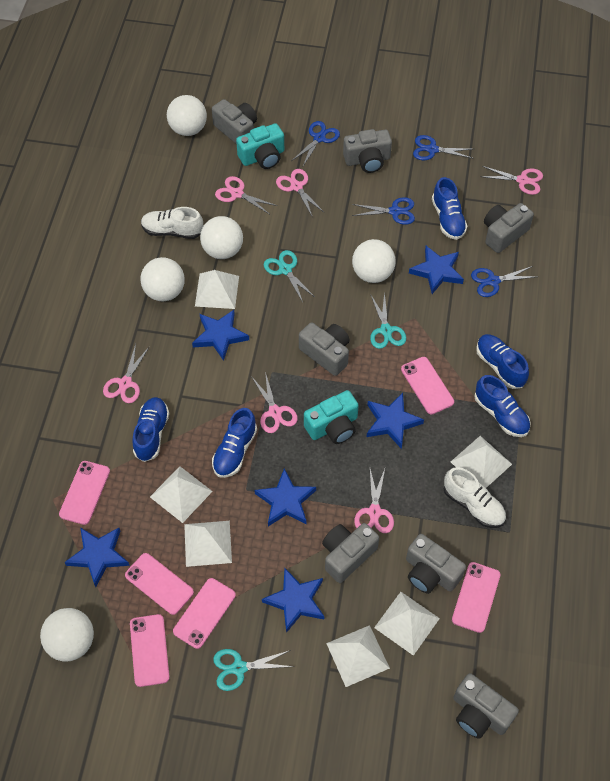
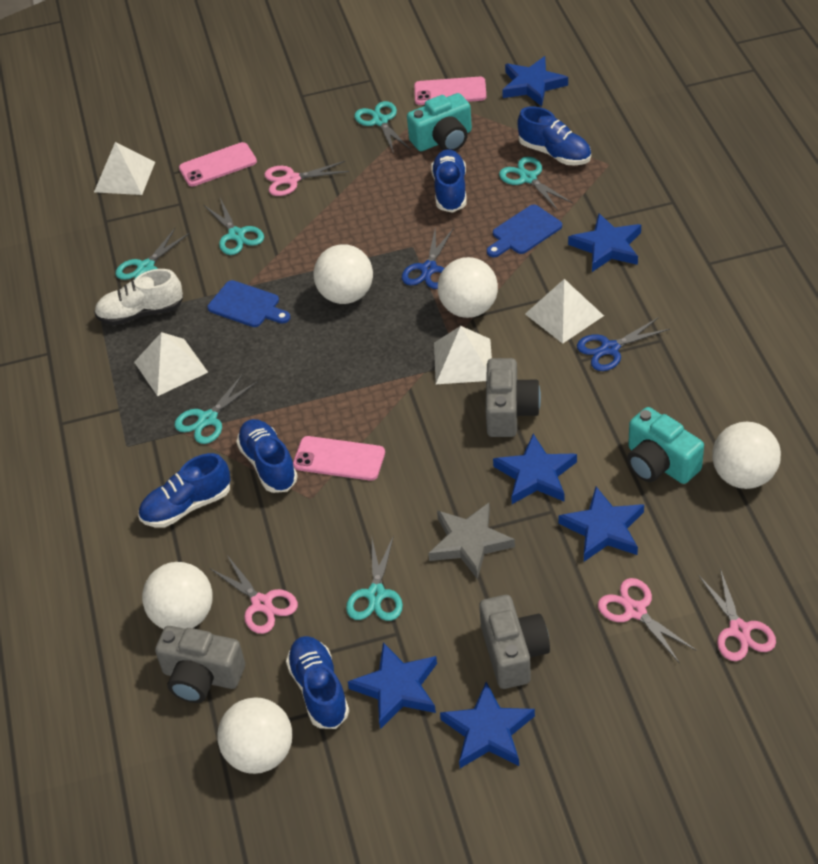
blue cutting board: none = 0 -> [207,280,290,327] [487,205,562,257] = 2
blue scissors: [293,121,340,166] [352,197,415,225] [413,135,474,160] [471,266,537,297] = 4 -> [402,227,454,289] [577,317,670,371] = 2
grey camera: [212,99,257,144] [299,322,350,376] [322,523,379,583] [343,129,392,173] [406,534,466,594] [453,673,519,739] [484,203,534,253] = 7 -> [155,626,245,703] [479,595,550,689] [486,358,541,437] = 3
grey star: none = 0 -> [428,503,515,579] = 1
pink phone: [59,461,110,525] [125,553,194,615] [130,614,169,687] [173,578,236,649] [401,357,454,415] [452,562,500,633] = 6 -> [179,142,257,186] [293,436,385,481] [414,77,486,105] = 3
pink scissors: [103,344,150,403] [215,176,277,214] [251,372,298,433] [276,169,324,216] [354,469,394,533] [480,166,543,195] = 6 -> [209,555,298,634] [264,161,349,196] [598,578,697,662] [699,568,776,661] = 4
turquoise scissors: [213,649,294,691] [264,250,315,302] [370,291,406,349] = 3 -> [116,228,190,280] [174,374,258,444] [204,198,264,255] [346,535,403,621] [354,101,411,153] [499,157,572,210] = 6
white pyramid: [150,466,213,523] [184,521,232,567] [195,270,239,309] [326,625,390,687] [374,592,440,656] [451,436,512,488] = 6 -> [94,142,155,195] [134,332,208,396] [434,326,492,384] [525,279,604,344] = 4
white shoe: [141,207,203,239] [444,467,506,528] = 2 -> [94,269,183,325] = 1

